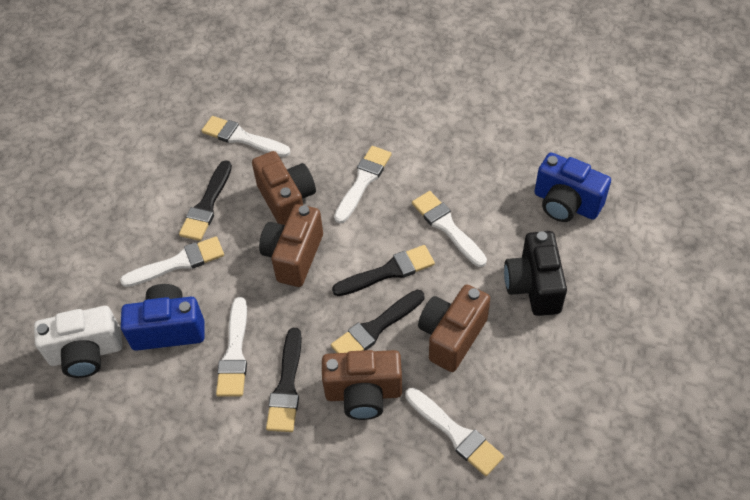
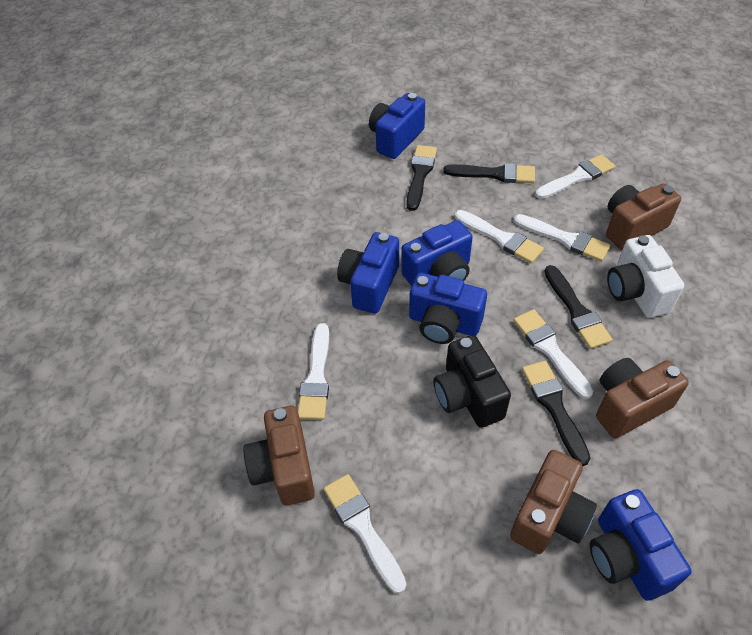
blue camera: [121,284,205,351] [534,153,611,222] = 2 -> [337,232,399,314] [369,93,425,159] [401,220,473,286] [409,273,487,344] [590,489,692,601] = 5

